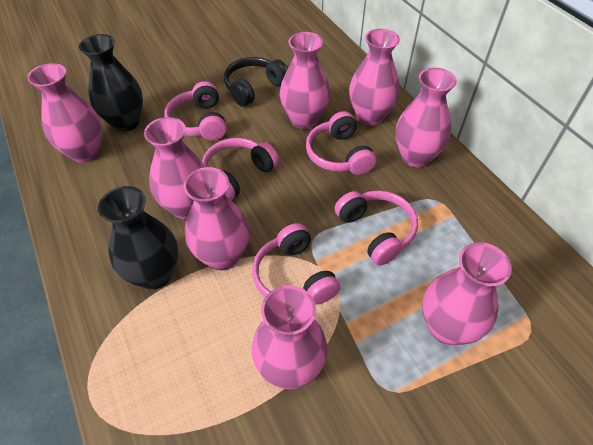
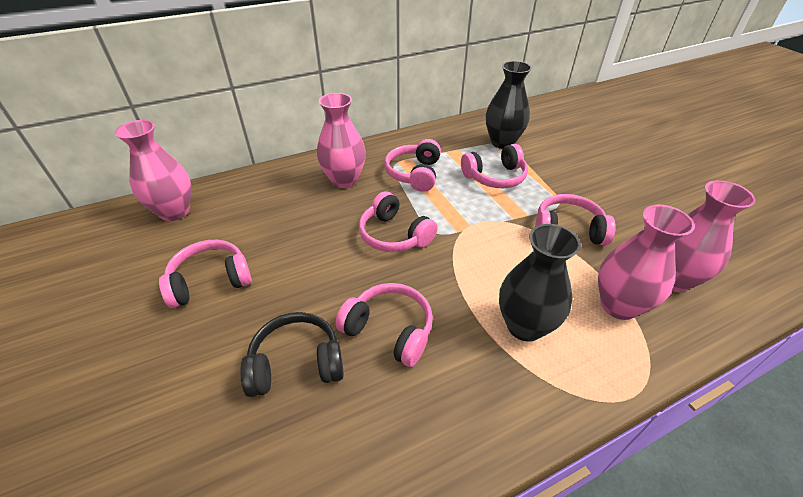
pink headphones: [164,81,227,140] [202,138,279,201] [252,223,340,305] [306,111,376,175] [335,190,418,265] = 5 -> [159,240,252,308] [335,283,433,367] [359,191,438,252] [384,139,441,192] [461,144,528,188] [535,194,616,245] = 6
pink vase: [27,63,102,163] [144,117,205,219] [183,167,250,270] [252,285,327,389] [280,32,330,129] [349,29,400,126] [396,68,457,168] [422,242,512,345] = 8 -> [115,120,191,221] [317,93,366,188] [598,204,695,320] [672,180,756,292] = 4

